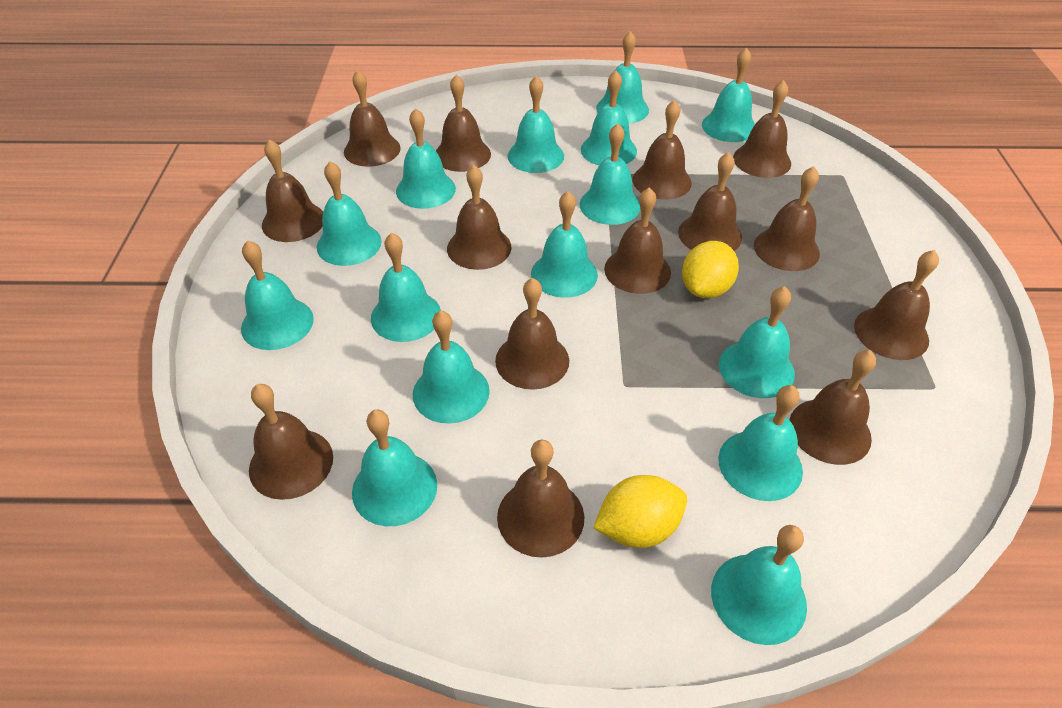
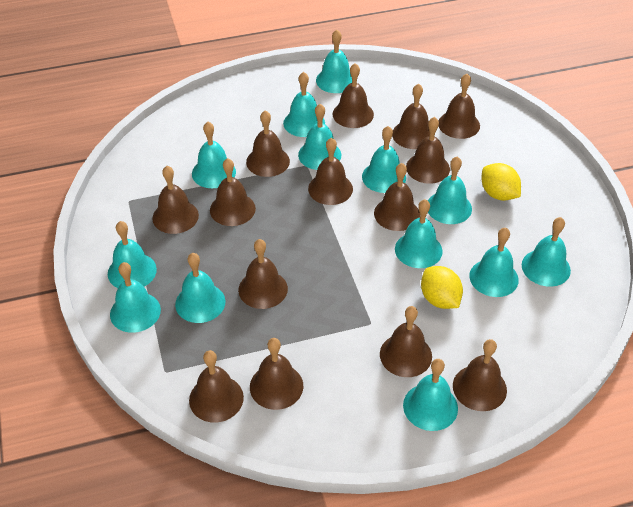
turquoise bell: [241,240,314,350] [317,161,382,266] [352,410,437,526] [371,233,441,342] [396,108,456,209] [413,310,490,424] [508,76,564,173] [531,191,598,298] [580,123,640,225] [581,70,637,165] [596,31,649,124] [702,47,755,142] [711,525,807,645] [718,385,803,501] [719,286,795,398] = 15 -> [108,221,157,288] [110,262,161,333] [175,253,226,323] [192,122,236,188] [283,72,325,137] [298,104,341,170] [316,30,352,93] [362,126,406,193] [395,199,443,268] [403,359,458,431] [428,157,472,224] [469,227,519,297] [522,217,571,287] = 13

